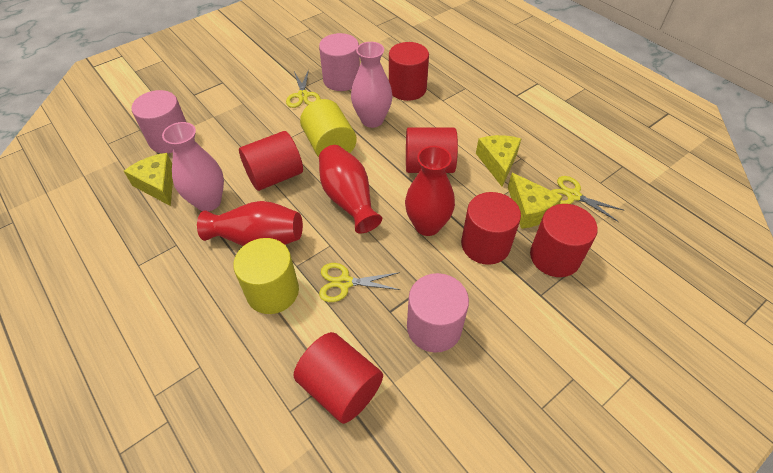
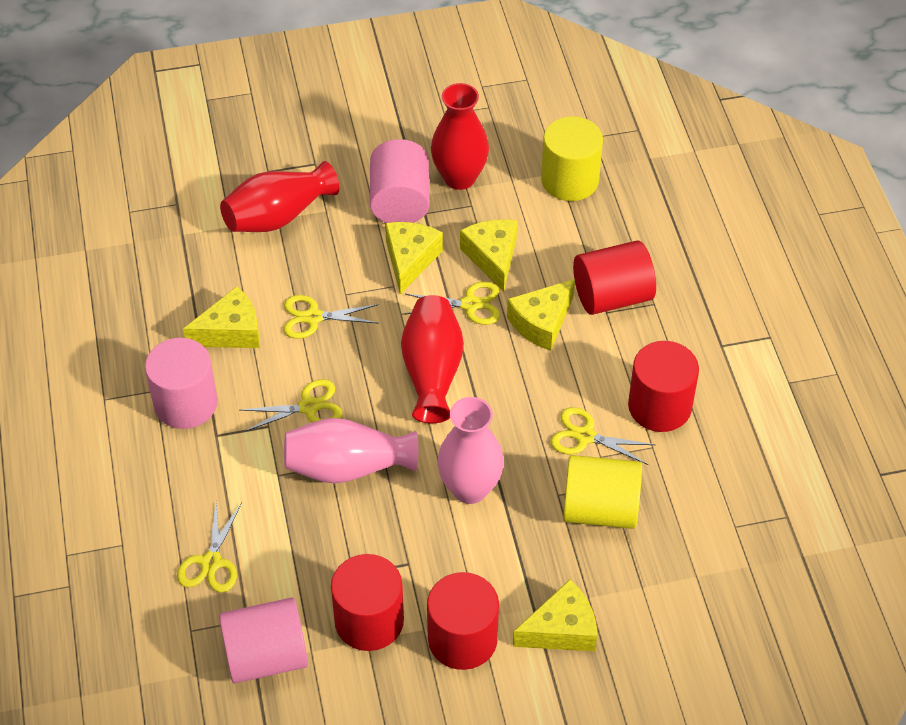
red cylinder: [239,131,303,191] [294,332,383,424] [389,42,429,101] [406,127,458,173] [461,192,521,265] [530,204,598,277] = 6 -> [331,554,404,651] [427,572,499,670] [573,240,656,315] [628,341,699,432] = 4
yellow cheese: [124,153,173,206] [476,135,521,187] [508,173,563,229] = 3 -> [183,286,260,348] [385,222,443,294] [460,219,517,292] [507,279,575,351] [513,579,597,651] = 5
yellow scissors: [286,69,320,108] [319,263,400,302] [551,176,625,222] = 3 -> [177,503,242,593] [240,379,343,431] [284,295,379,339] [406,281,500,325] [550,407,655,465] = 5

